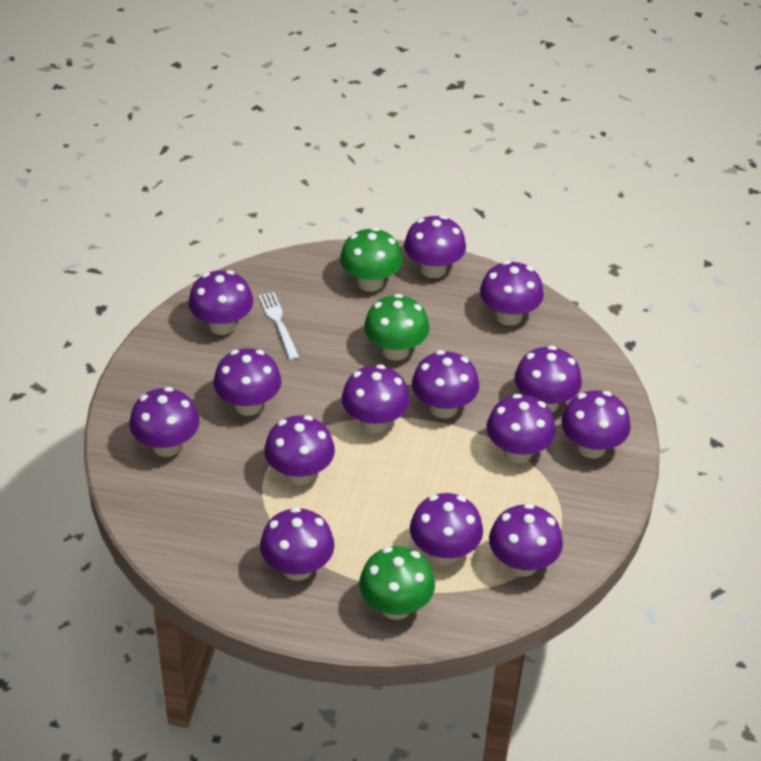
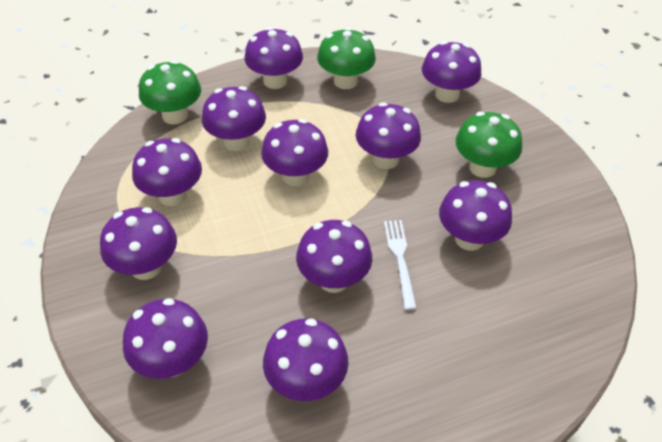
purple mushroom: [130,387,200,457] [188,270,253,335] [213,348,281,416] [260,507,335,581] [264,415,335,485] [341,364,410,433] [404,215,466,278] [410,493,483,565] [412,350,479,418] [480,261,544,325] [487,394,556,463] [489,503,563,577] [515,345,582,412] [561,390,630,459] = 14 -> [100,207,177,280] [123,298,208,379] [132,138,202,206] [202,86,266,151] [244,27,303,89] [261,119,328,186] [263,319,349,401] [296,220,372,293] [356,102,421,169] [422,41,481,103] [439,180,512,251] = 11

